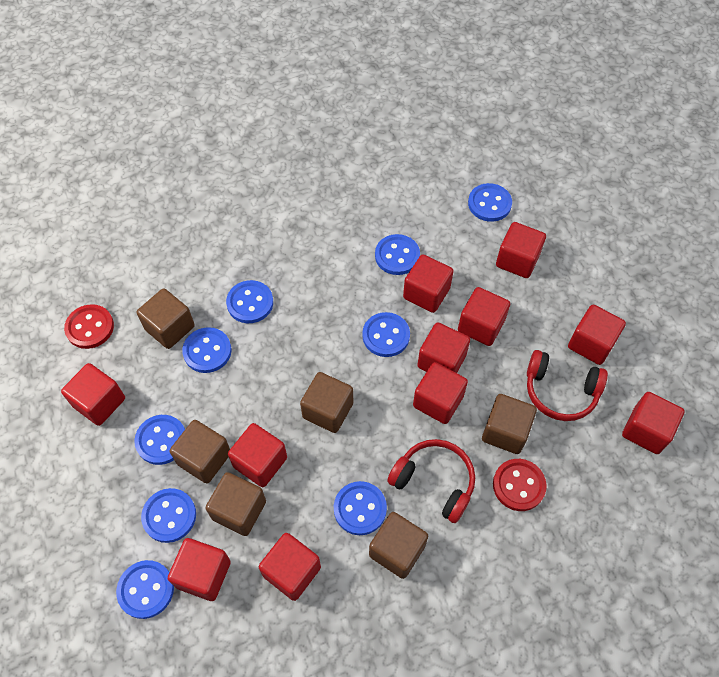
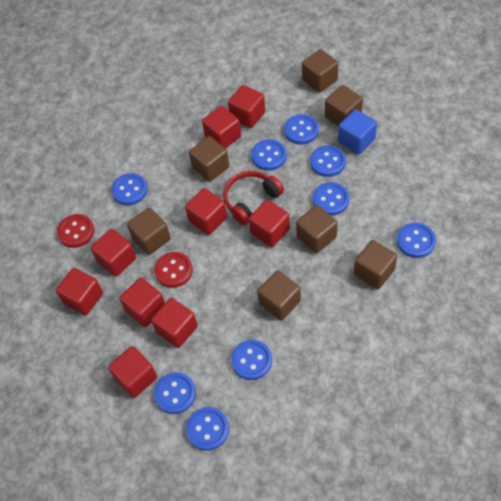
blue cube: none = 0 -> [338,109,377,155] = 1
brown cube: [137,288,195,349] [170,420,230,483] [205,472,266,536] [300,372,353,433] [369,512,428,579] [482,394,537,454] = 6 -> [127,208,171,255] [189,136,229,182] [257,270,301,321] [296,205,338,253] [302,49,338,93] [325,85,363,126] [354,240,397,289] = 7
red cube: [61,363,125,426] [168,538,231,601] [228,423,287,487] [259,533,321,601] [403,254,454,313] [413,362,468,424] [418,322,470,373] [458,287,510,346] [496,222,546,278] [568,305,626,365] [622,392,685,454] = 11 -> [56,268,103,316] [91,229,136,277] [108,346,157,398] [119,278,165,327] [151,298,198,348] [185,188,227,235] [202,106,241,149] [228,85,265,128] [249,200,290,247] = 9
red headphones: [387,439,475,523] [527,350,608,421] = 2 -> [223,171,284,225] = 1

